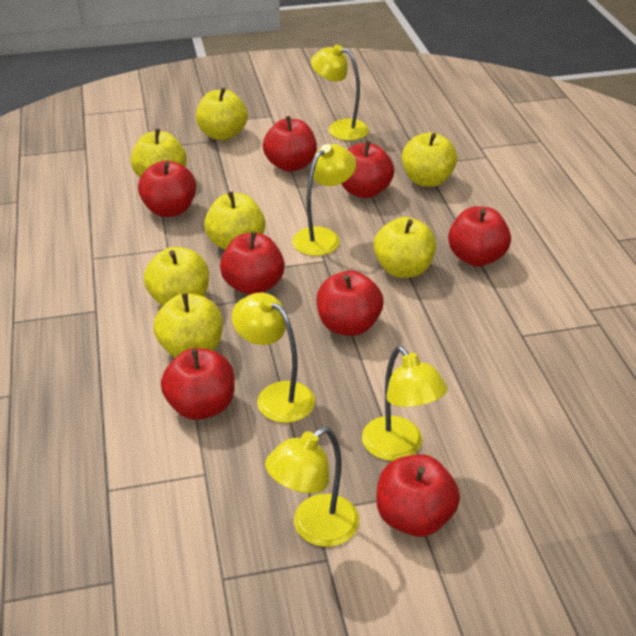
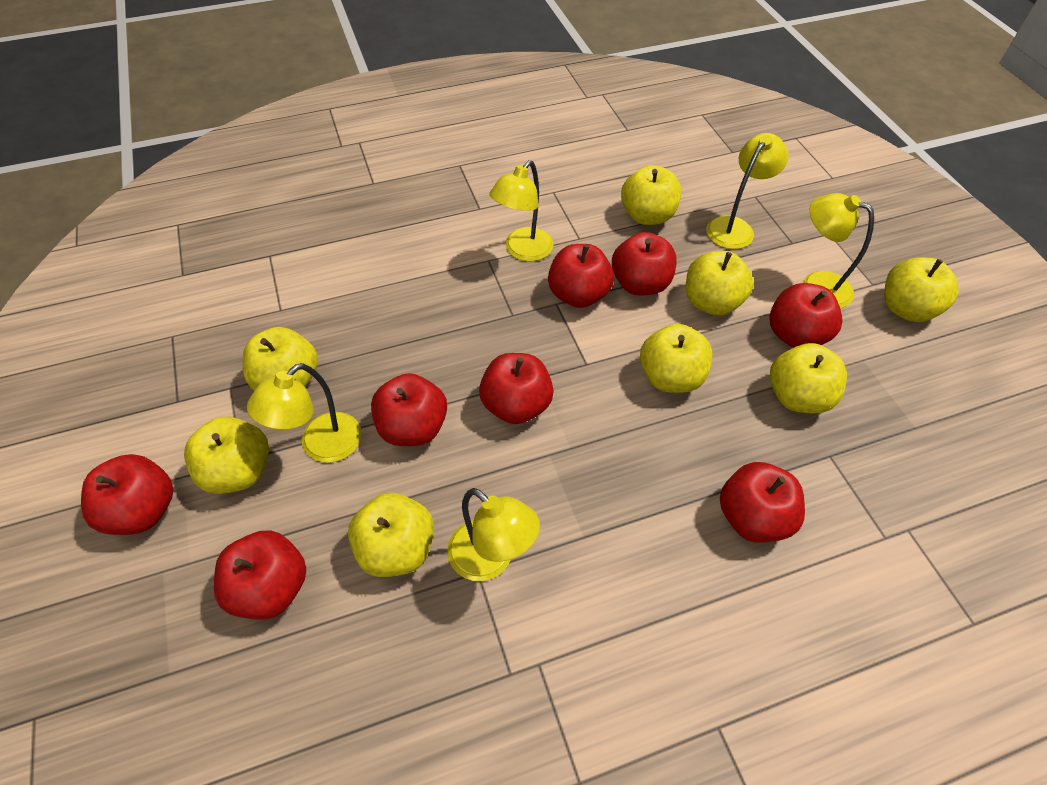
yellow apple: [131,129,187,177] [144,247,209,306] [153,293,223,358] [196,88,248,140] [204,191,265,250] [374,217,436,278] [402,132,457,187] = 7 -> [184,417,269,494] [242,327,318,391] [348,493,434,577] [621,165,681,225] [640,324,713,393] [686,251,754,315] [770,343,847,413] [884,257,959,322] = 8

